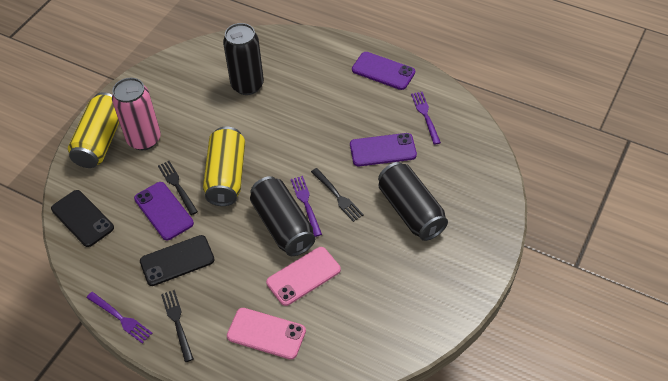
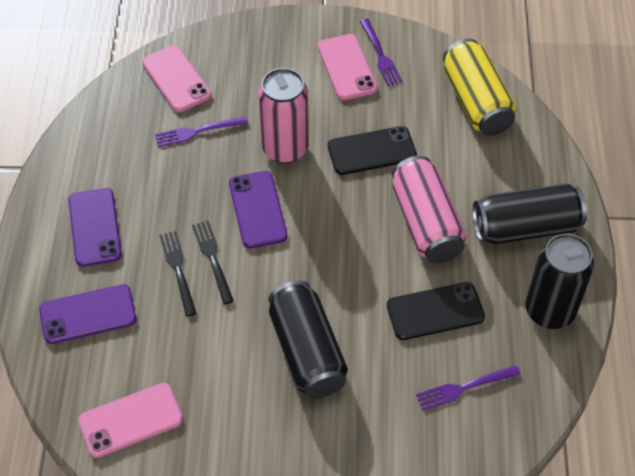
black fork: [158,161,198,215] [161,290,194,362] [311,168,364,222] = 3 -> [160,231,197,317] [192,221,234,305] = 2
pink can: [112,78,161,150] = 1 -> [258,68,309,164] [392,156,466,263] = 2
pink phone: [227,308,306,360] [266,247,341,306] = 2 -> [78,383,183,458] [142,45,211,112] [318,34,378,101] = 3
yellow can: [68,92,119,168] [203,126,245,206] = 2 -> [443,39,516,136] = 1

